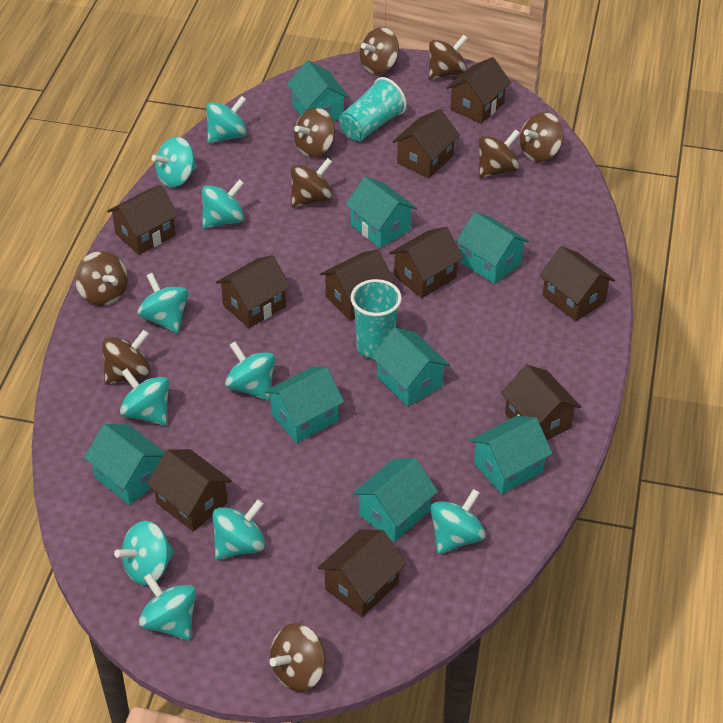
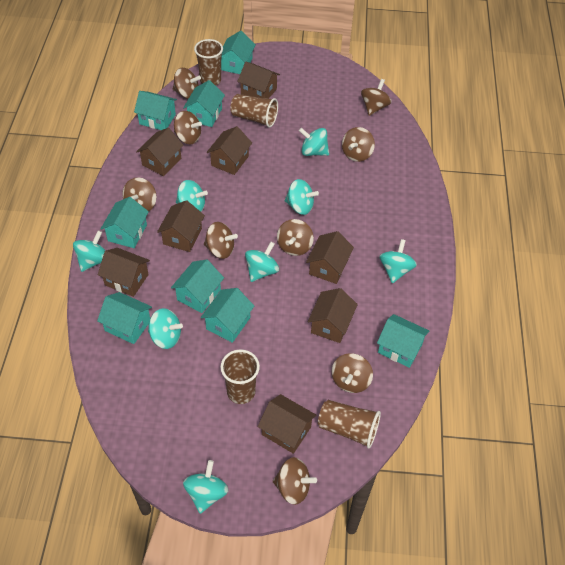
brown cup: none = 0 -> [194,39,223,86] [221,349,260,404] [230,94,278,128] [318,400,381,449] = 4
brown house: [107,185,179,255] [147,449,232,531] [216,255,291,328] [318,530,406,617] [320,250,394,321] [389,227,463,298] [392,109,460,178] [446,57,511,124] [501,365,581,440] [539,246,615,321] = 10 -> [98,248,150,297] [136,128,184,176] [157,200,205,252] [207,126,252,175] [237,62,280,99] [258,394,316,454] [306,231,354,284] [308,288,358,343] = 8
turquoise cup: [339,77,407,141] [351,279,402,359] = 2 -> none = 0
turquoise spinning top: [114,521,175,585] [120,368,169,426] [138,273,189,333] [139,573,196,640] [152,137,197,187] [202,179,244,229] [206,96,247,144] [213,499,265,560] [225,341,275,401] [430,489,486,554] = 10 -> [73,230,106,272] [148,308,183,349] [176,180,208,212] [183,460,228,514] [245,242,279,282] [285,179,319,215] [299,128,329,156] [379,239,417,283] = 8

